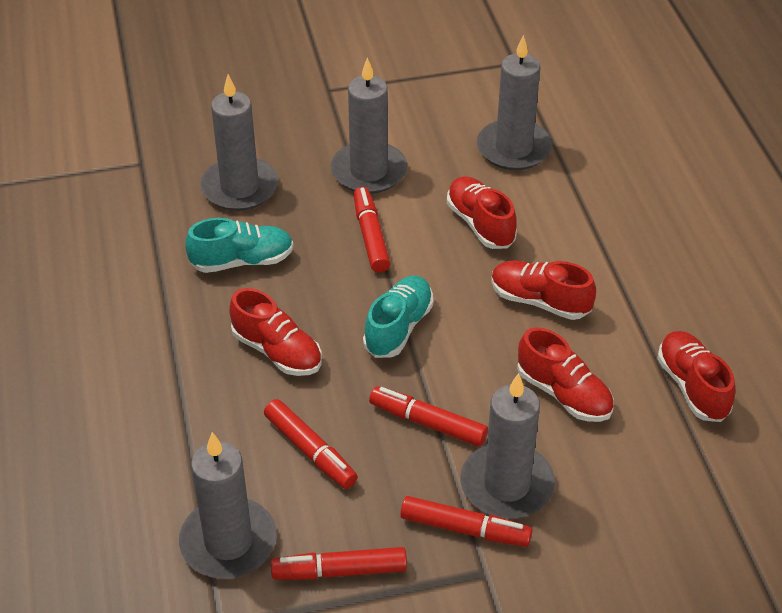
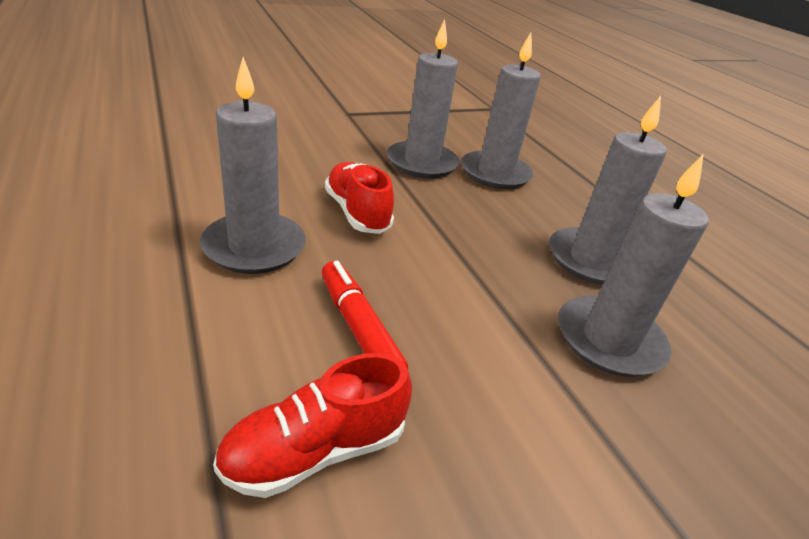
red marker: [264,399,358,489] [271,547,407,580] [353,187,391,273] [369,386,488,447] [400,496,532,547] = 5 -> [322,261,408,369] = 1
red shoe: [229,288,322,376] [447,176,517,249] [491,261,596,320] [517,327,614,422] [657,331,735,422] = 5 -> [213,353,412,498] [325,162,394,234] = 2
turquoise shoe: [185,218,294,273] [363,276,433,358] = 2 -> none = 0

